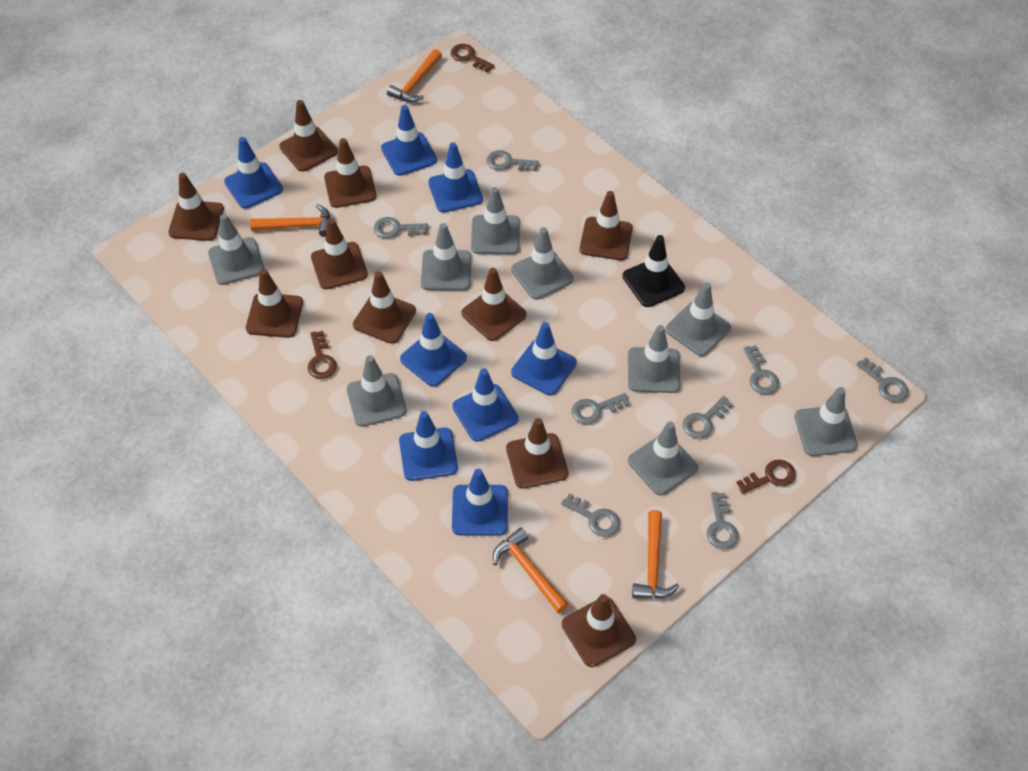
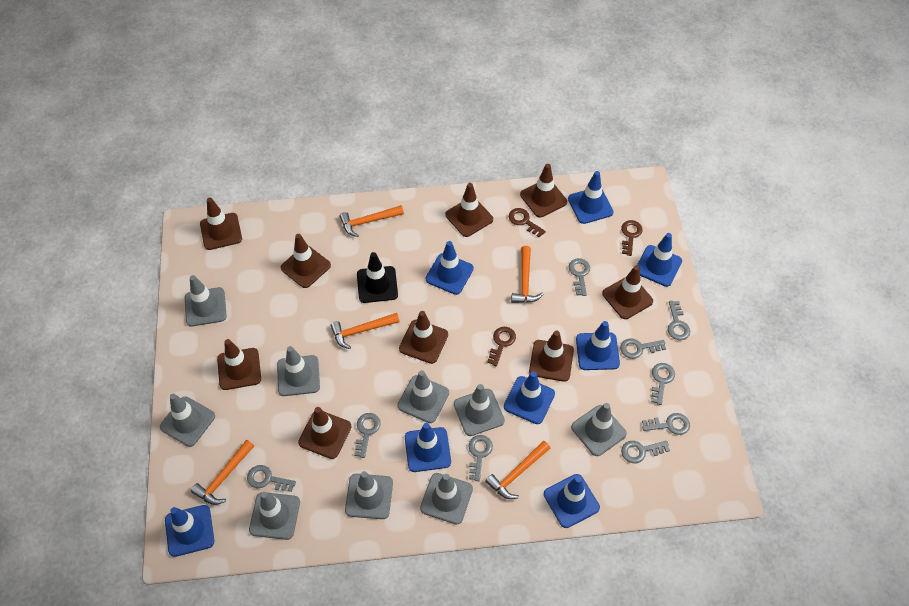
brown traffic cone: [168,173,224,241] [246,269,303,338] [279,100,338,171] [311,218,368,289] [324,138,377,208] [353,271,416,344] [461,268,527,341] [506,418,568,489] [562,594,636,667] [580,191,633,260] = 10 -> [200,198,242,250] [217,339,261,390] [281,234,331,288] [298,407,352,459] [399,311,448,364] [445,183,493,237] [520,164,567,218] [529,331,574,382] [602,265,653,319] = 9
grey key: [374,217,428,238] [486,150,539,171] [561,493,620,537] [572,393,630,424] [683,396,733,439] [707,492,738,549] [744,345,779,394] [856,357,908,402] = 8 -> [247,465,296,492] [354,413,381,458] [469,435,493,481] [569,258,590,296] [620,338,666,359] [621,441,670,463] [642,413,690,435] [651,363,675,405] [668,301,690,340] = 9
orange hammer: [250,204,331,237] [387,49,442,102] [493,528,568,613] [632,510,680,598] = 4 -> [191,440,254,505] [330,313,399,349] [339,205,404,237] [485,441,550,499] [511,246,543,303] = 5

